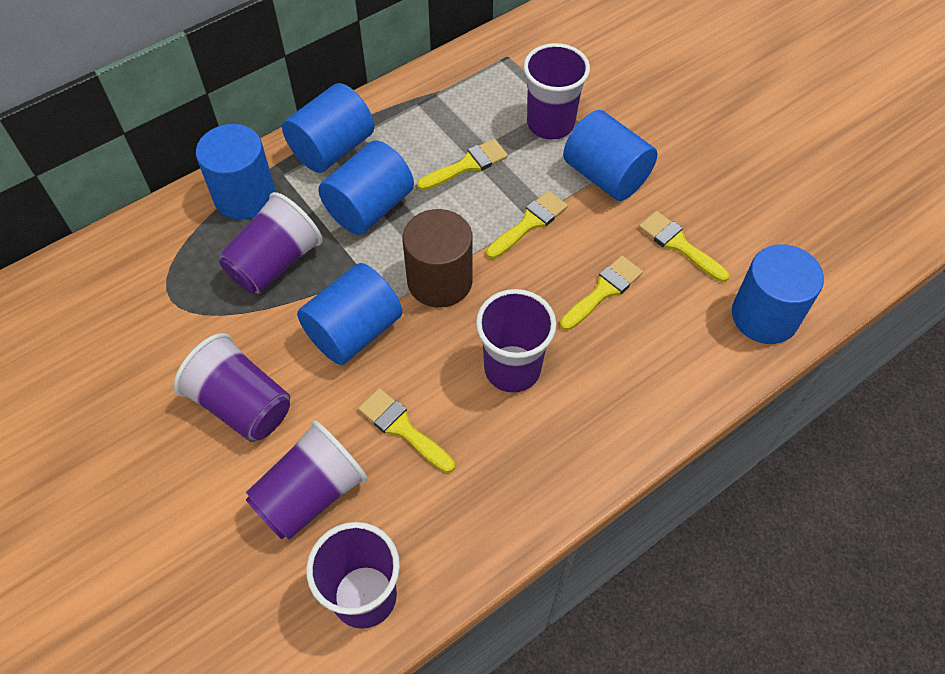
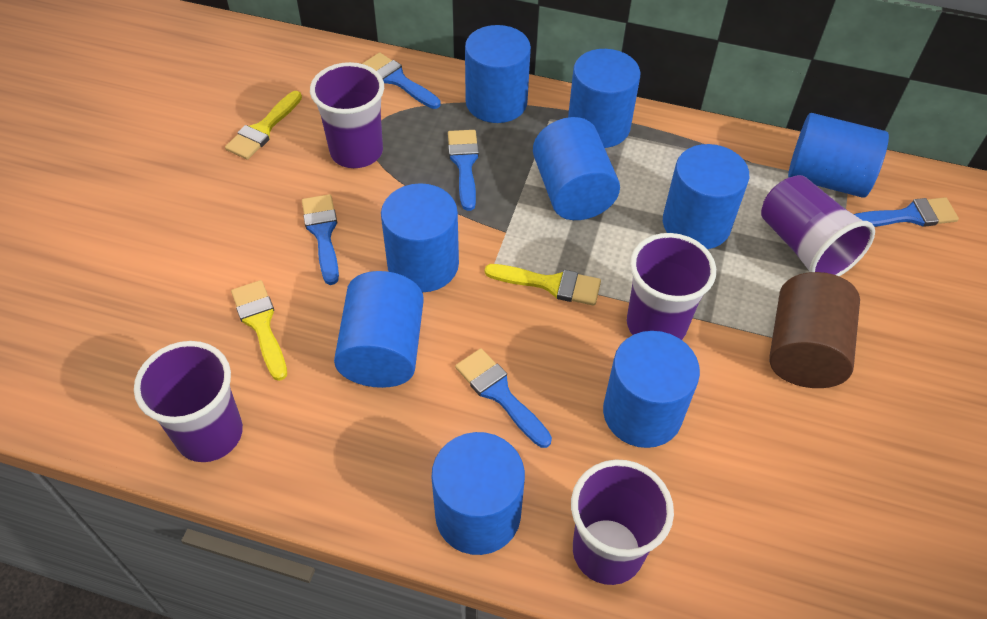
blue brush: none = 0 -> [302,194,339,285] [362,52,441,109] [448,130,479,211] [455,348,552,448] [854,197,959,227] = 5
blue cylinder: [196,124,275,219] [282,83,374,173] [297,263,402,365] [318,140,414,235] [563,110,657,201] [732,244,824,344] = 6 -> [334,271,424,388] [381,183,459,292] [431,432,525,555] [465,25,531,123] [533,117,620,220] [568,49,641,148] [603,331,700,448] [663,144,749,249] [788,113,889,198] = 9
purple cup: [174,333,290,442] [219,192,323,294] [246,420,368,540] [306,522,400,629] [476,289,556,393] [523,43,590,140] = 6 -> [134,341,243,462] [310,62,384,168] [571,459,674,585] [627,233,716,340] [761,175,875,276] = 5
yellow brush: [358,388,455,473] [417,139,508,190] [486,191,568,259] [560,256,643,330] [639,211,729,282] = 5 -> [225,91,302,160] [231,280,287,381] [485,264,601,306] = 3

